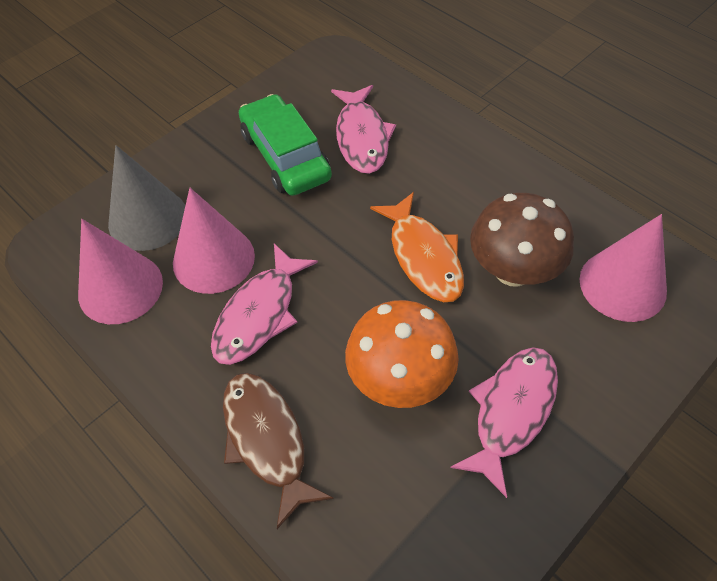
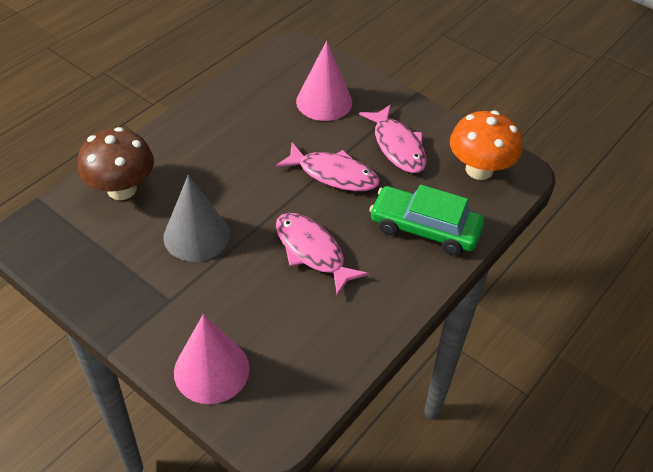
brown fish: [223,373,334,529] = 1 -> none = 0
orange fish: [370,192,464,302] = 1 -> none = 0
pink cone: [78,219,163,324] [173,188,255,294] [579,214,667,322] = 3 -> [174,314,250,404] [296,41,352,121] = 2

